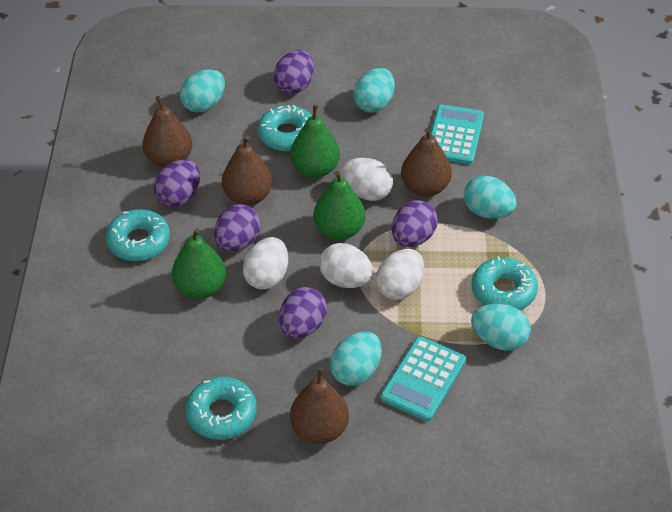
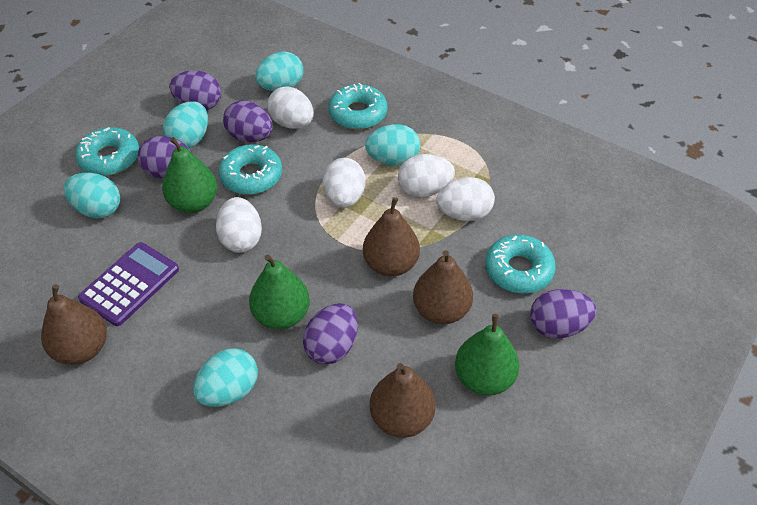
purple calculator: none = 0 -> [78,242,179,326] = 1
turquoise calculator: [380,337,466,421] [430,105,484,164] = 2 -> none = 0
white egg: [243,237,288,290] [319,243,373,288] [341,158,393,201] [376,249,424,300] = 4 -> [216,197,262,253] [267,86,313,129] [323,158,365,208] [398,154,455,197] [436,177,495,221] = 5

